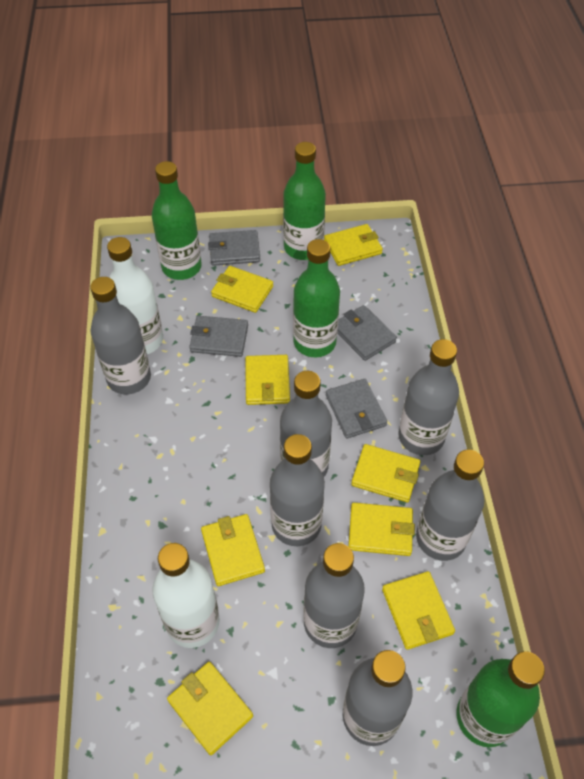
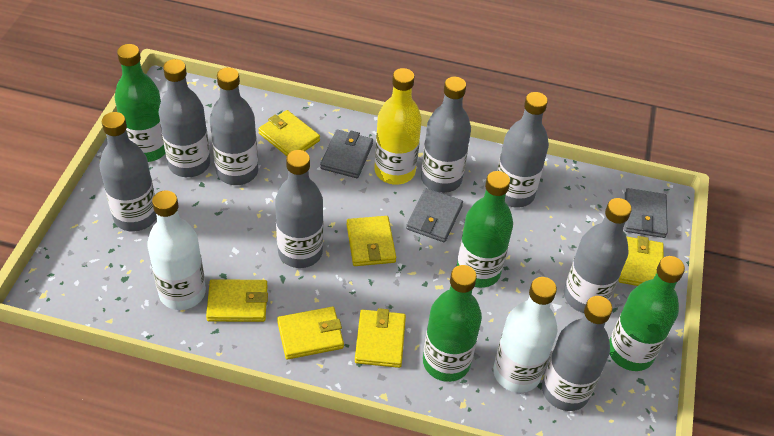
grey bottle: [90,277,151,394] [270,434,325,546] [280,371,332,477] [303,543,365,648] [343,650,412,746] [399,339,459,455] [416,449,484,561] = 7 -> [100,112,157,232] [159,59,210,177] [210,67,258,185] [275,150,323,268] [421,77,471,193] [497,92,549,208] [542,296,613,411] [564,198,632,313] = 8
grey wallet: [189,316,248,357] [208,230,260,266] [326,379,387,438] [337,305,397,361] = 4 -> [320,130,373,178] [406,188,463,242] [624,188,668,238] = 3
yellow bottle: none = 0 -> [374,68,422,185] = 1
yellow wallet: [167,662,253,755] [201,514,265,586] [211,266,273,313] [245,355,290,405] [324,224,383,266] [348,503,415,556] [351,444,421,502] [382,571,455,650] = 8 -> [206,279,268,322] [258,110,320,156] [277,307,344,359] [347,216,396,266] [355,308,406,368] [619,236,664,286] = 6

